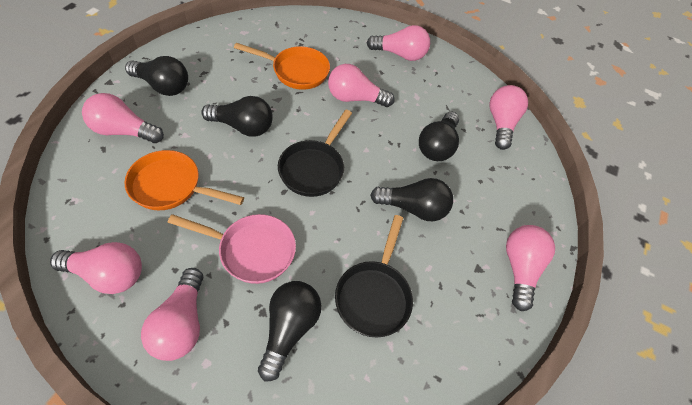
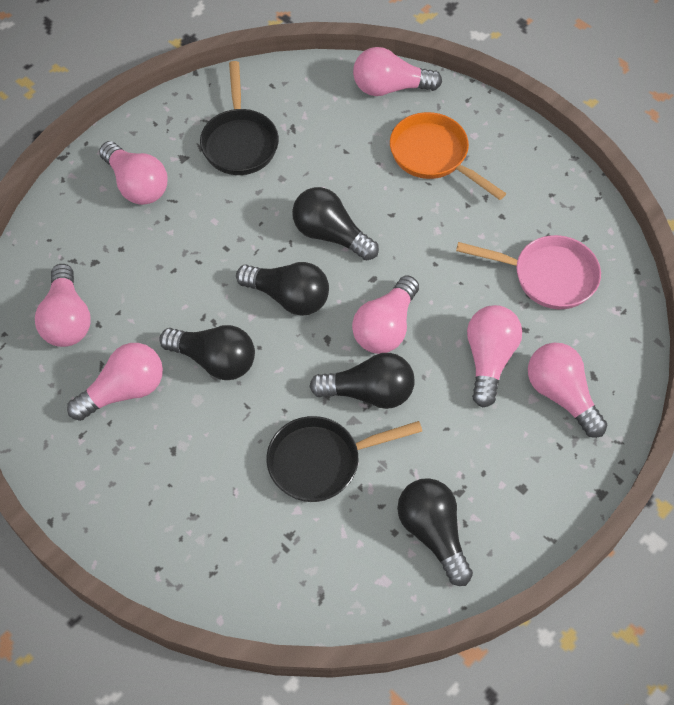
orange pan: [124,150,244,210] [234,43,330,90] = 2 -> [390,112,506,200] = 1

